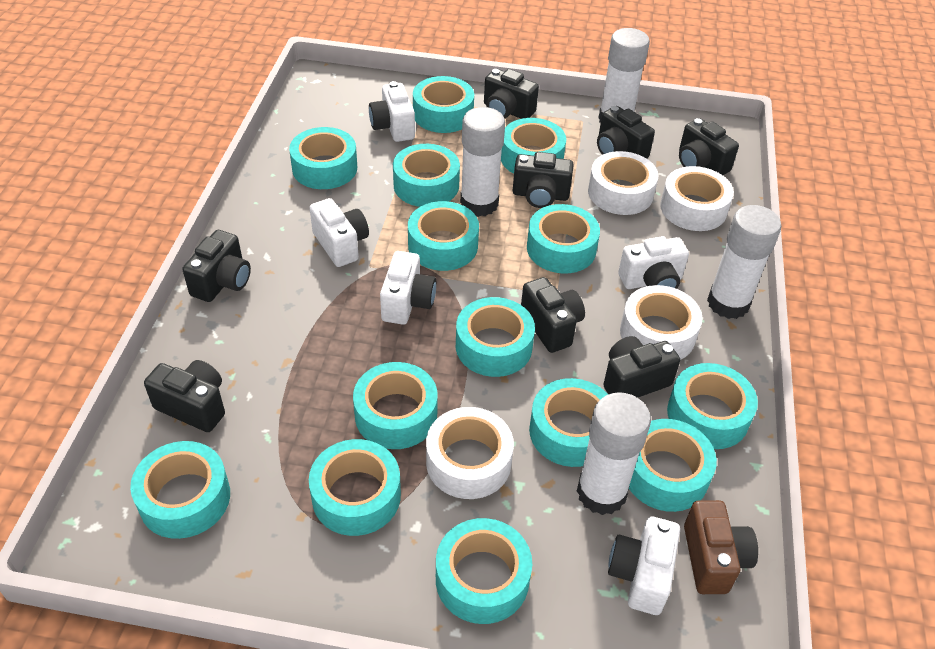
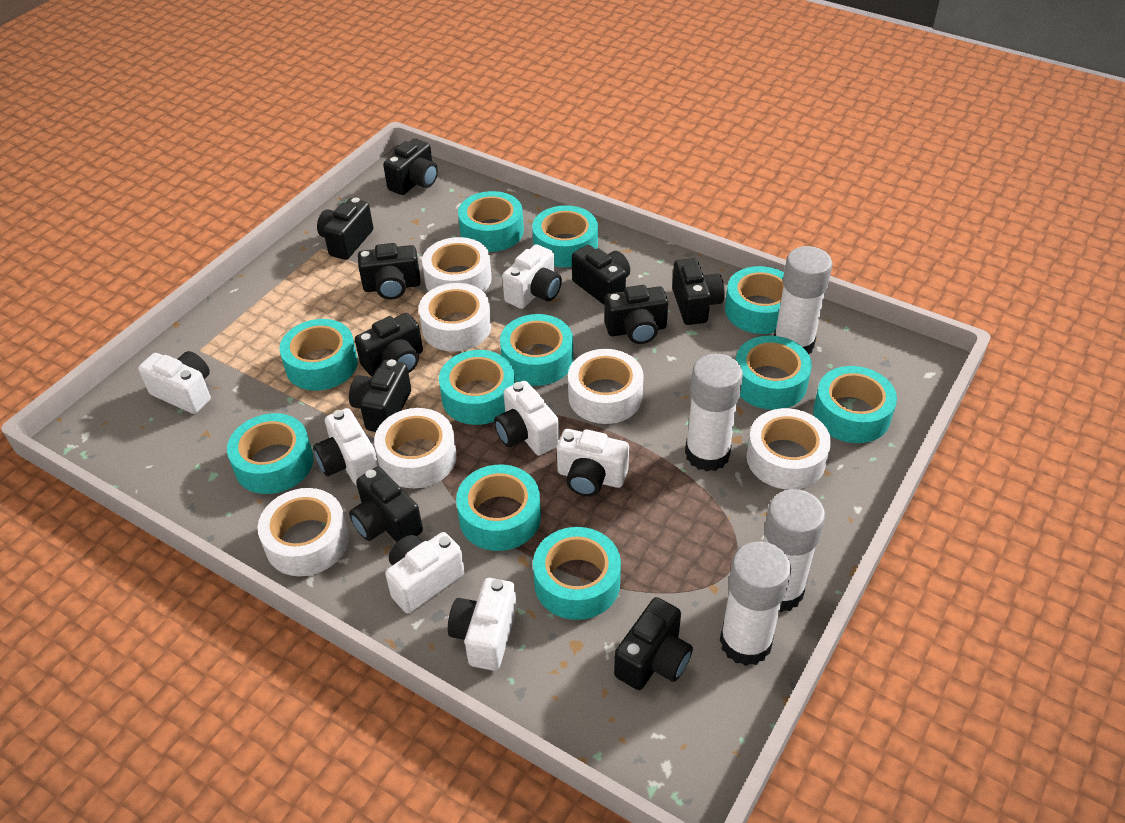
black camera: [144,360,225,432] [182,230,251,302] [484,69,539,119] [513,152,574,208] [521,277,585,353] [597,106,655,159] [603,336,680,398] [679,118,739,175] = 8 -> [317,198,373,260] [349,359,411,432] [349,467,423,542] [355,313,423,376] [358,243,421,300] [383,138,438,195] [572,245,630,305] [604,285,668,344] [614,597,693,690] [672,258,725,325] = 10
brown camera: [684,500,758,594] = 1 -> none = 0
turquoise tape: [130,441,230,539] [289,127,357,189] [309,439,401,536] [353,362,438,449] [393,144,460,207] [408,201,479,271] [413,76,474,133] [436,518,532,624] [456,297,535,377] [501,118,566,174] [527,204,600,274] [529,378,608,467] [629,419,717,512] [667,363,758,449] = 14 -> [227,413,313,494] [279,319,358,391] [439,350,515,425] [456,465,541,551] [458,191,524,252] [500,314,573,386] [532,205,598,267] [533,527,621,620] [725,266,784,334] [736,335,812,410] [813,366,897,443] = 11
white camera: [310,198,369,267] [369,81,415,142] [380,251,436,325] [608,517,680,615] [618,236,689,289] = 5 -> [138,351,211,414] [313,408,379,485] [385,532,465,613] [448,578,517,671] [494,381,559,456] [502,244,562,309] [557,429,629,497] = 7
white tape: [426,407,514,499] [588,151,658,215] [620,285,702,360] [660,166,734,231] = 4 -> [258,488,349,576] [374,408,457,488] [419,283,491,352] [422,237,492,292] [568,349,644,424] [746,408,831,490] = 6

